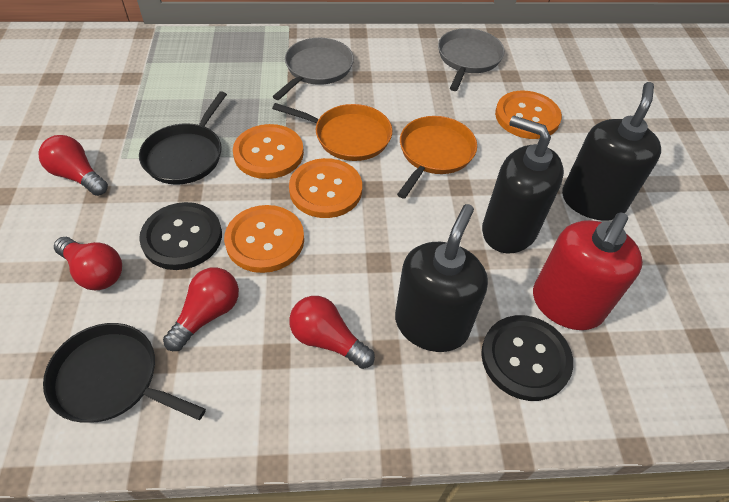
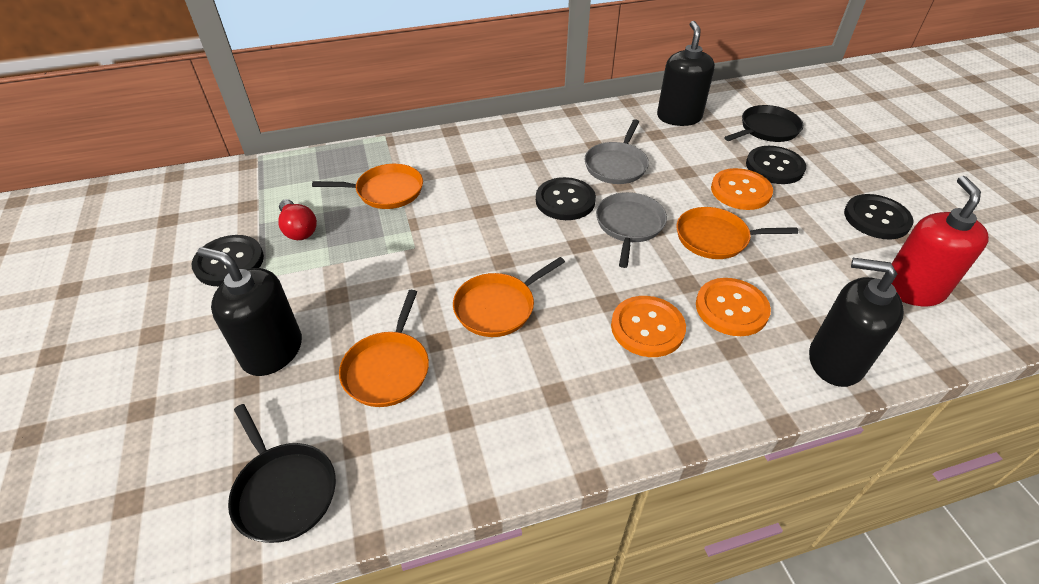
black button: [139,202,222,270] [481,315,573,401] = 2 -> [192,235,264,286] [536,177,596,220] [746,146,806,184] [844,194,914,239] = 4
orange button: [224,205,304,273] [233,124,304,179] [289,158,362,218] [495,91,562,139] = 4 -> [611,296,686,357] [696,278,771,336] [711,168,773,210] = 3
orange pan: [272,103,392,161] [397,116,477,199] = 2 -> [312,164,423,209] [339,290,429,407] [453,257,565,337] [676,207,798,259] = 4
red light bulb: [39,135,108,196] [54,237,122,290] [163,267,239,351] [289,296,375,369] = 4 -> [278,199,317,240] = 1

